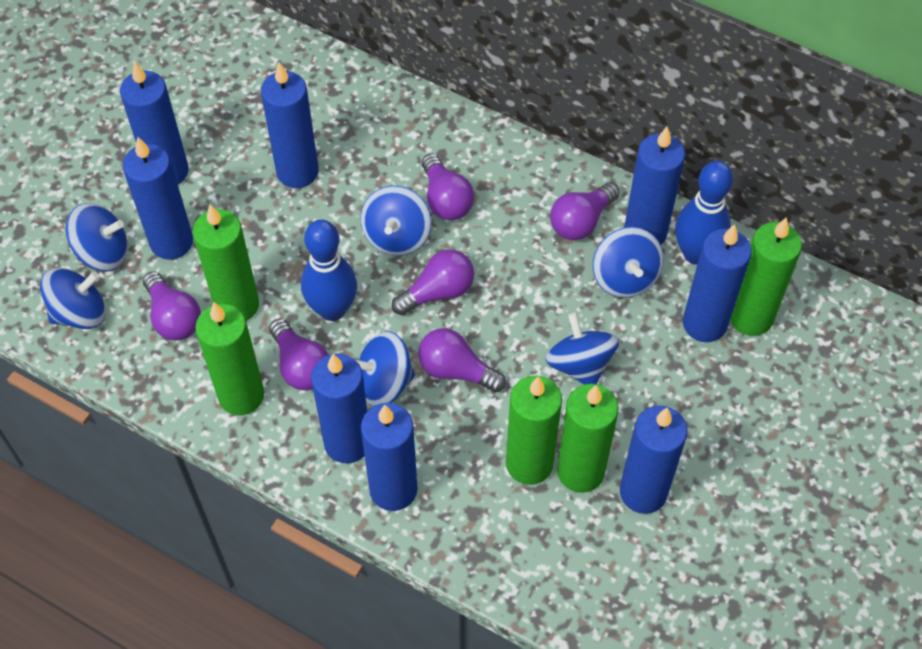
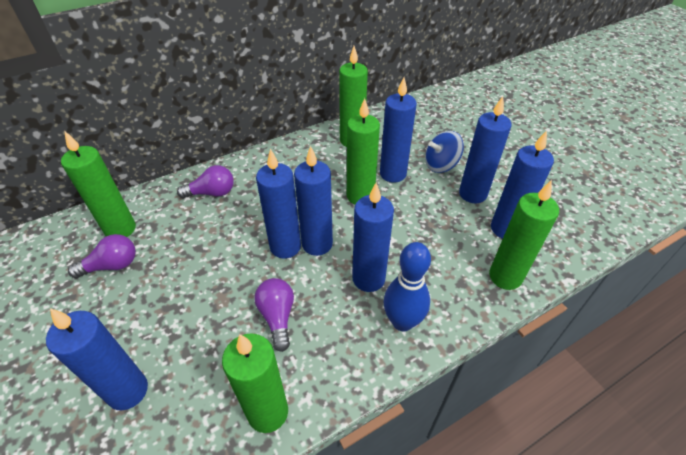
blue bowling pin: [301,220,357,321] [675,161,733,265] = 2 -> [383,242,431,331] = 1
blue candle: [120,61,189,184] [123,137,193,260] [261,62,319,188] [311,354,367,463] [361,403,418,511] [620,405,688,514] [624,127,685,245] [683,224,752,342] = 8 -> [46,308,148,410] [256,149,301,259] [294,146,333,256] [352,182,394,292] [380,77,417,183] [459,96,512,203] [491,130,554,239] = 7
blue spinning top: [40,268,106,329] [66,203,128,271] [356,331,415,407] [361,186,432,256] [545,313,619,385] [593,227,664,298] = 6 -> [425,131,464,173] = 1
purple light bulb: [143,271,201,341] [269,318,328,391] [392,249,474,315] [418,328,506,393] [422,153,474,220] [550,182,620,240] = 6 -> [68,234,136,278] [177,165,234,198] [254,278,294,352] = 3

